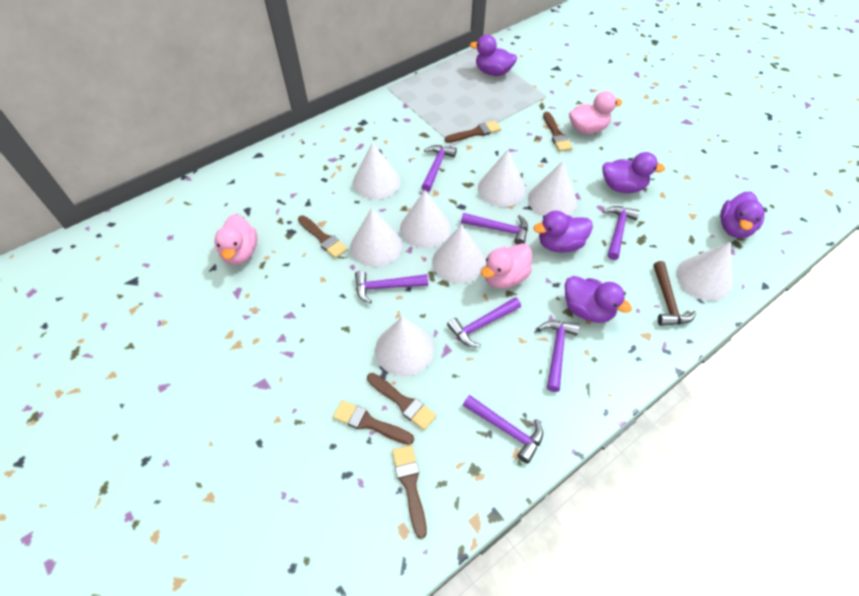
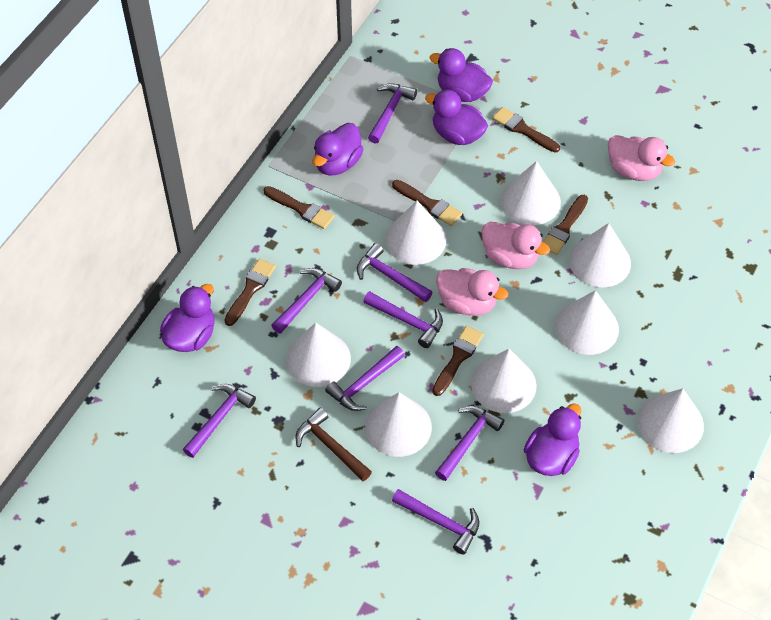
purple hammer: [355,270,428,304] [421,145,457,192] [447,297,521,347] [461,213,528,245] [463,395,543,464] [538,321,580,392] [603,206,640,260] = 7 -> [183,384,256,458] [271,268,342,334] [325,346,405,411] [357,243,433,302] [363,291,443,348] [368,83,417,144] [392,489,479,555] [435,406,505,481] = 8

